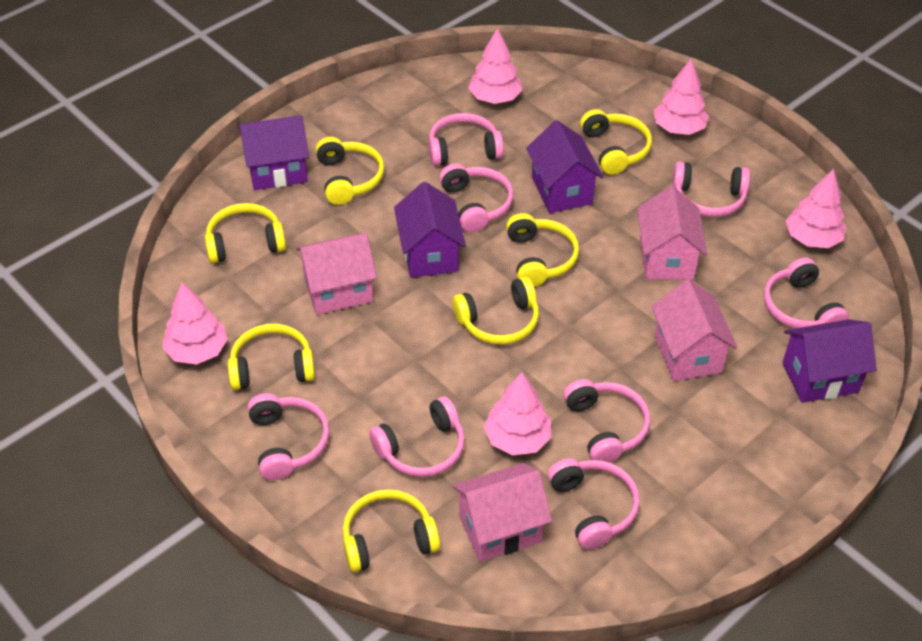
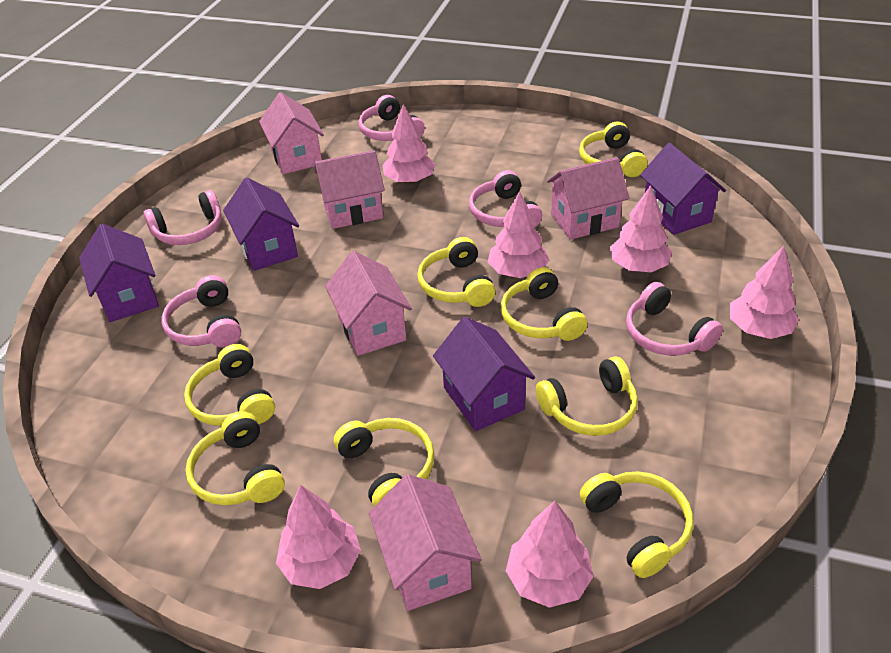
pink headphones: [247,393,329,480] [369,396,465,477] [429,113,504,166] [439,163,513,233] [548,458,640,550] [563,379,650,463] [673,161,750,217] [764,257,849,329] = 8 -> [143,190,222,245] [161,275,241,347] [358,95,425,141] [469,170,542,228] [626,282,723,356] = 5
pink house: [296,233,377,315] [453,463,552,562] [637,186,707,280] [652,279,737,381] = 4 -> [259,92,324,174] [314,150,385,229] [325,251,412,356] [369,474,482,611] [547,157,629,240] = 5
pink tree: [162,282,228,365] [468,27,523,104] [484,372,551,455] [654,58,709,135] [786,169,846,248] = 5 -> [276,485,361,589] [382,104,435,184] [488,191,549,278] [506,501,594,608] [610,185,672,272] [730,246,799,339] = 6
yellow headphones: [205,203,286,263] [228,324,315,390] [316,137,384,205] [343,489,440,572] [452,277,539,345] [506,213,579,287] [580,109,652,175] = 7 -> [184,344,275,426] [186,411,285,505] [334,418,435,506] [417,237,495,307] [501,267,587,341] [536,356,638,436] [579,122,648,177] [580,471,693,578] = 8

